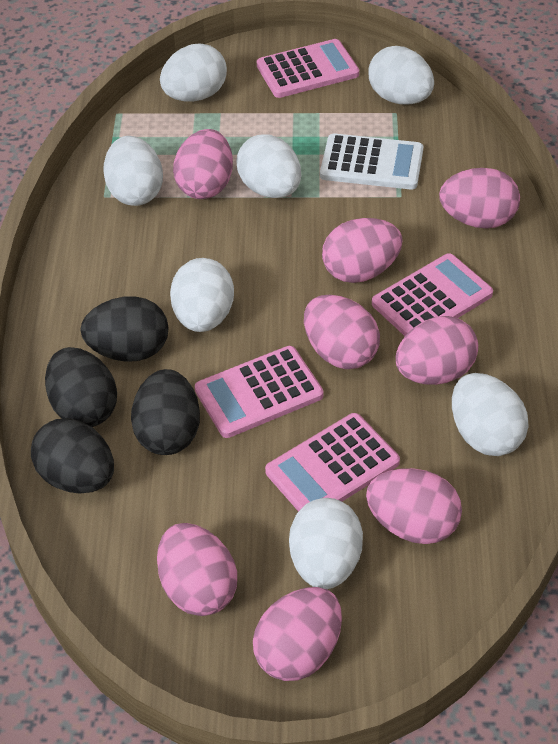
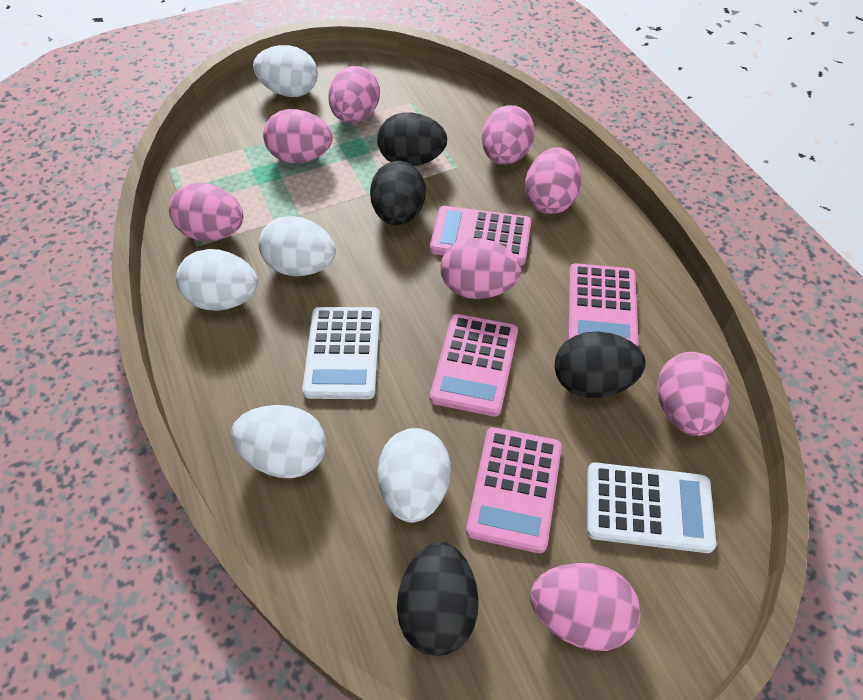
white calculator: [320,133,423,189] = 1 -> [302,307,380,399] [587,462,716,553] = 2
white egg: [103,136,163,206] [160,44,227,102] [170,258,234,332] [236,134,301,198] [289,498,363,589] [368,46,434,105] [452,373,529,456] = 7 -> [176,249,258,311] [231,405,326,478] [253,45,318,97] [259,216,336,276] [377,428,451,523] = 5

